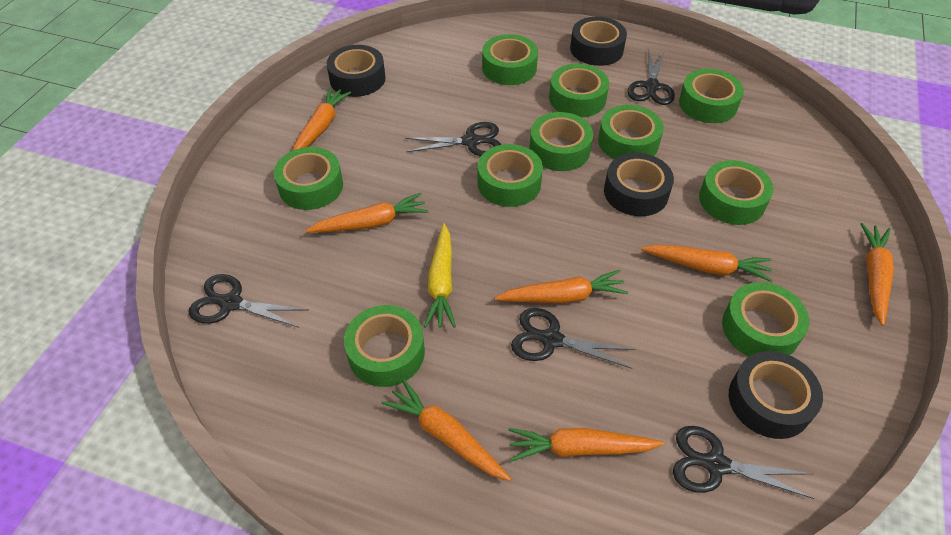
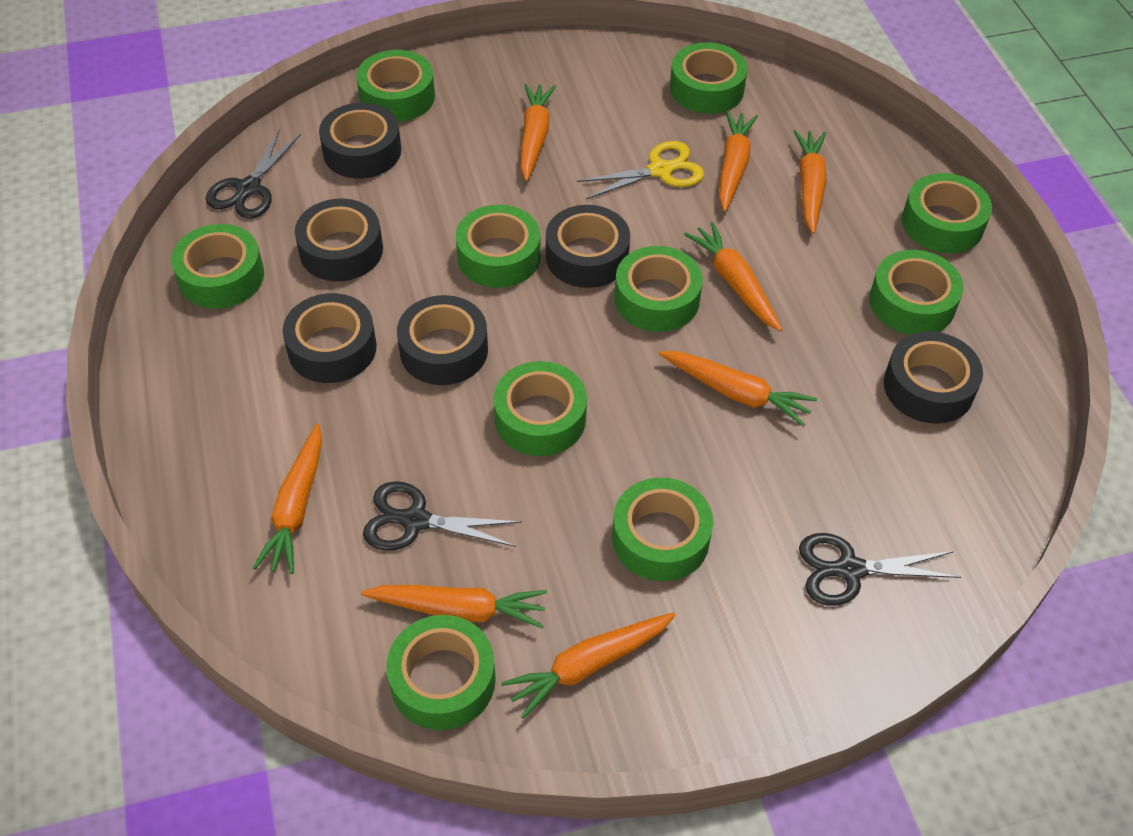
black scissors: [189,274,309,328] [405,122,502,156] [511,308,636,369] [627,49,675,105] [673,426,815,499] = 5 -> [206,129,301,219] [363,481,522,551] [799,533,961,606] = 3
black tape: [326,45,386,97] [570,17,627,66] [604,153,674,216] [729,351,823,439] = 4 -> [282,293,377,383] [295,198,383,281] [319,103,401,179] [397,295,488,385] [546,205,630,288] [884,331,983,424] = 6
orange carrot: [293,87,351,150] [305,193,428,233] [381,379,511,481] [494,270,628,303] [508,428,664,462] [641,245,773,282] [860,223,894,326] = 7 -> [253,424,322,574] [361,585,547,628] [501,612,676,719] [520,84,556,181] [659,351,817,427] [684,222,782,331] [719,111,758,212] [793,130,827,234] = 8
yellow carrot: [424,223,456,328] = 1 -> none = 0
yellow scissors: none = 0 -> [577,141,704,199] = 1

